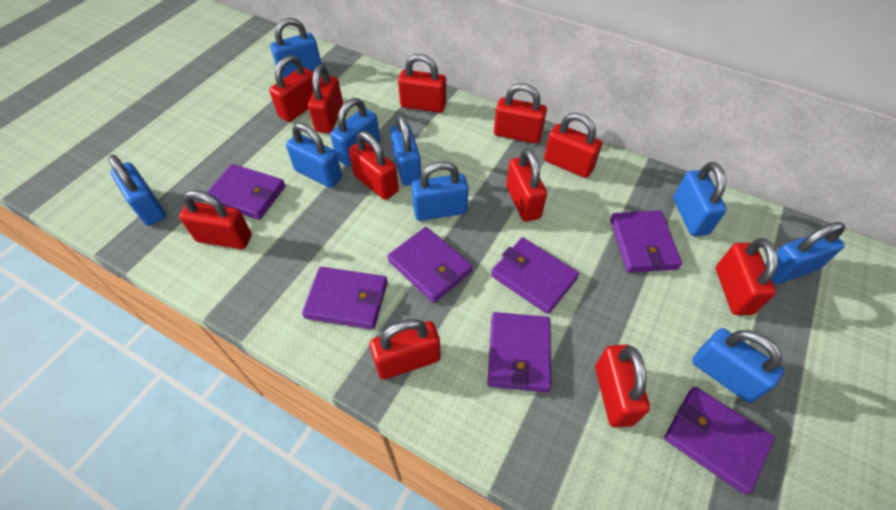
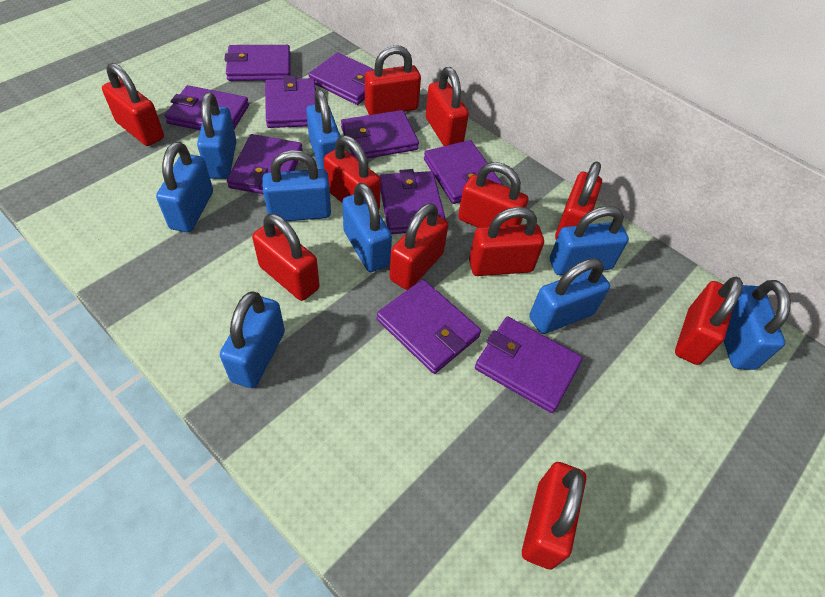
purple wallet: [207,164,286,220] [302,267,388,329] [387,227,473,303] [488,312,551,392] [491,237,579,314] [610,210,682,273] [664,387,775,495] = 7 -> [165,85,249,130] [225,45,290,81] [227,134,303,194] [265,76,316,128] [308,52,375,105] [341,110,419,159] [377,279,481,374] [379,169,446,234] [424,140,502,204] [475,317,583,413] = 10

